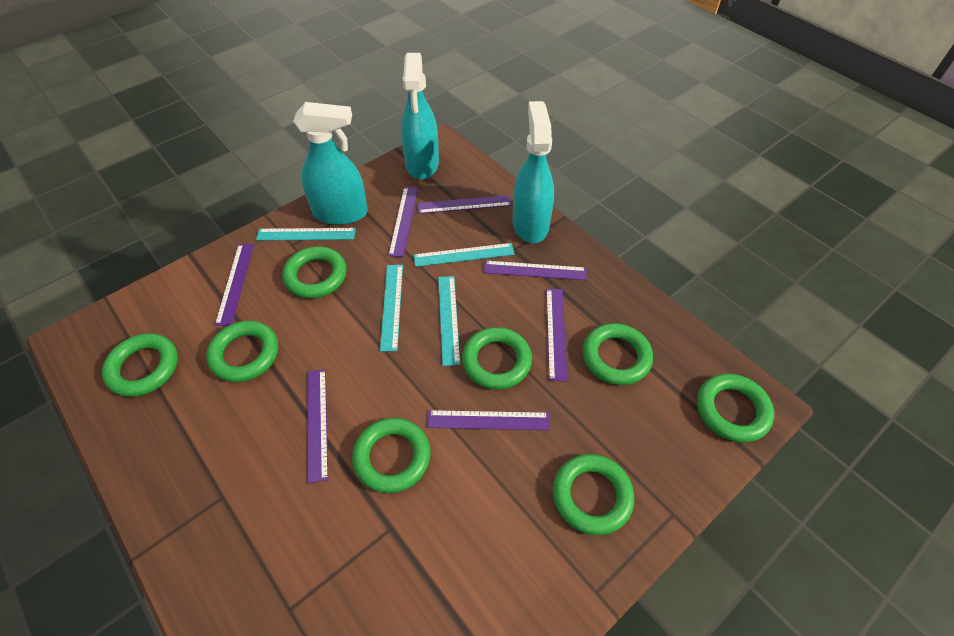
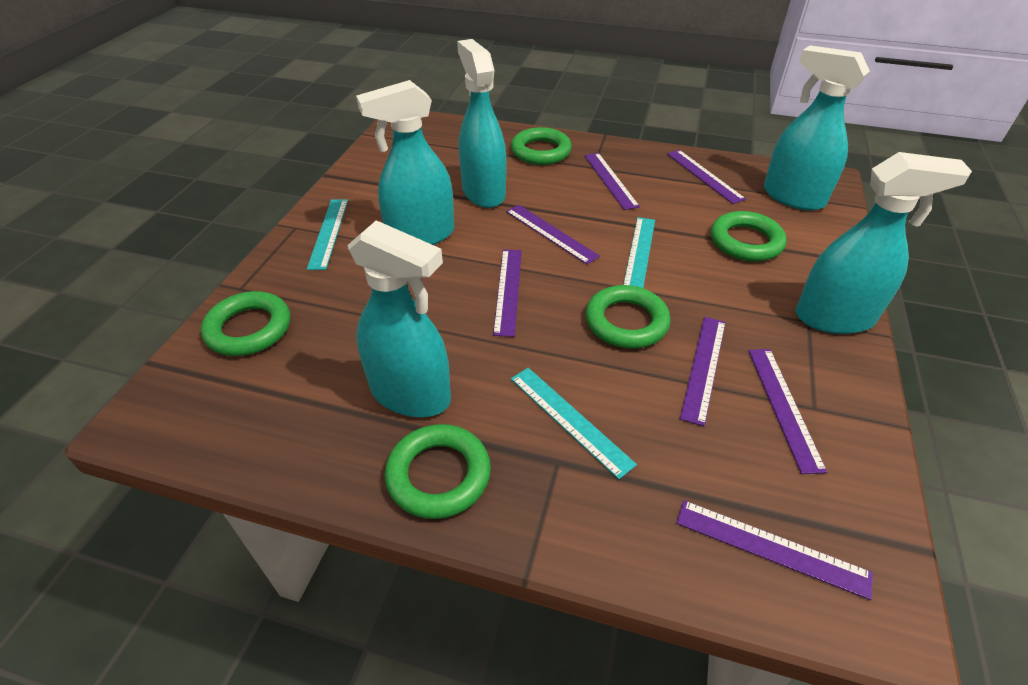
green ring: [102,333,178,397] [206,321,278,382] [282,246,347,298] [352,418,431,493] [462,327,532,390] [553,454,634,535] [582,323,653,385] [697,373,774,443] = 8 -> [201,291,290,356] [385,424,491,519] [511,127,572,165] [586,285,671,349] [711,211,787,261] = 5
turquoise ruler: [256,228,356,240] [380,265,403,352] [414,243,515,267] [438,276,460,366] = 4 -> [307,199,348,270] [511,368,637,479] [623,217,655,288] = 3
turquoise spray bottle: [293,102,368,225] [401,53,439,180] [512,101,554,243] = 3 -> [347,220,451,417] [356,80,454,245] [457,39,506,208] [764,45,870,211] [795,152,972,334] = 5

